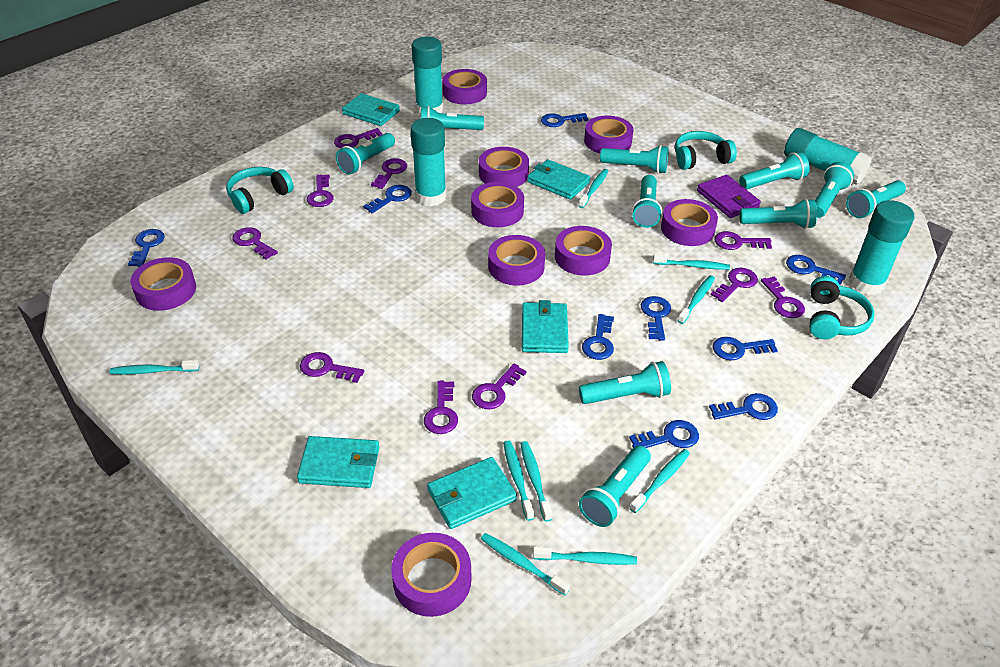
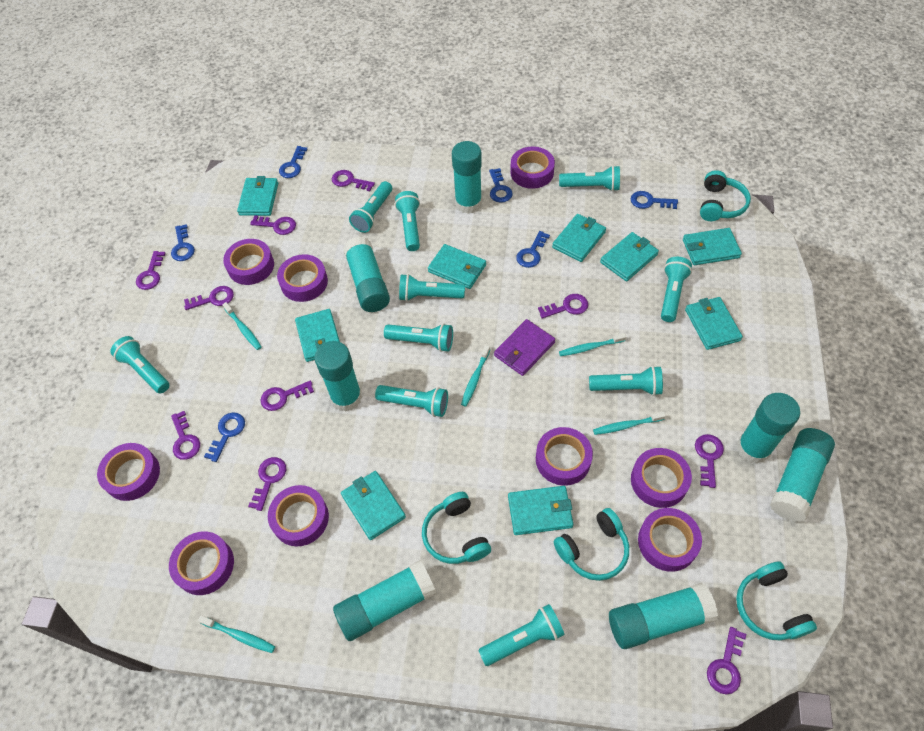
blue key: [128,229,165,267] [363,185,412,213] [541,113,589,127] [582,314,614,360] [629,420,699,448] [641,296,671,340] [709,393,778,420] [713,337,778,360] [786,255,846,285] = 9 -> [171,224,195,261] [204,412,245,462] [279,146,307,178] [489,168,513,203] [516,231,550,268] [631,191,678,209] = 6
turquoise glue stick: [410,118,447,206] [412,37,443,115] [784,128,872,185] [849,200,914,295] = 4 -> [315,341,362,412] [333,560,437,641] [343,236,390,312] [452,141,482,214] [609,583,718,649] [737,393,800,464] [770,428,835,522] = 7
turquoise headphones: [226,167,294,214] [675,131,737,170] [809,276,875,339] = 3 -> [422,492,491,564] [554,508,629,581] [700,170,751,221] [736,561,817,640] = 4
turquoise toothbrush: [110,360,199,374] [481,533,570,596] [503,440,534,521] [520,441,552,522] [533,547,637,565] [579,169,608,208] [629,449,690,513] [653,254,730,270] [678,275,715,324] = 9 -> [198,615,275,653] [222,302,262,350] [461,345,490,406] [559,333,626,356] [593,412,666,435] = 5
turquoise wallet: [297,436,379,488] [342,93,400,126] [427,457,517,529] [522,300,569,353] [527,159,590,200] = 5 -> [237,176,278,216] [295,309,340,362] [341,471,406,540] [428,244,486,289] [508,486,573,535] [552,214,606,262] [600,232,659,281] [683,228,742,265] [685,297,743,350] = 9

